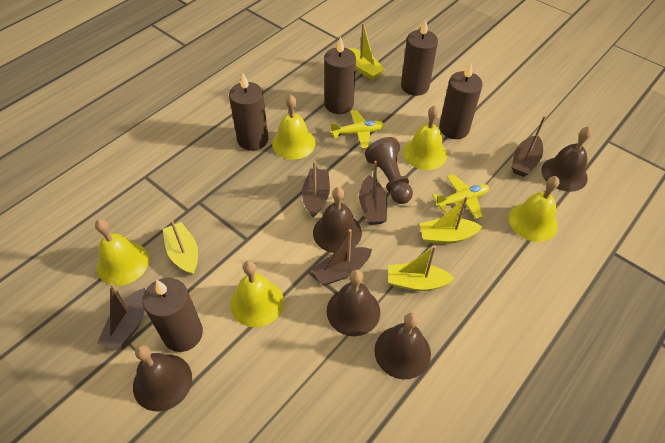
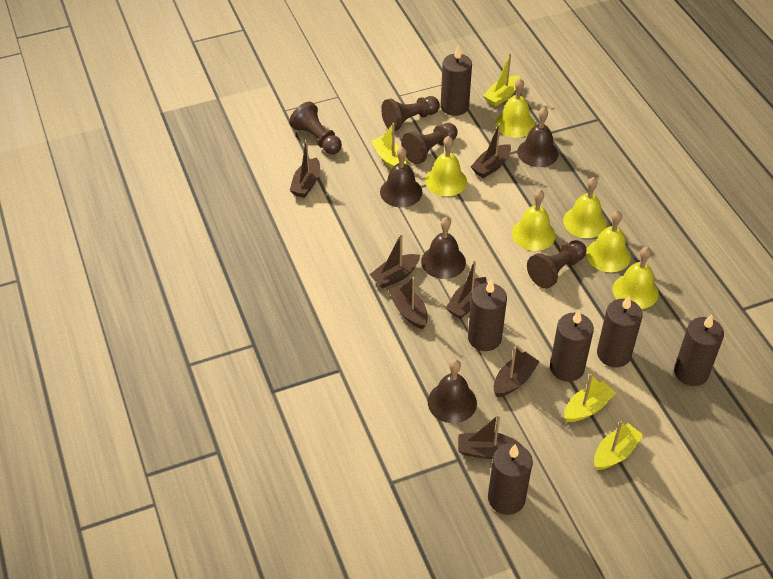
brown bell: [133,345,192,411] [313,187,362,253] [327,270,380,336] [374,313,431,379] [541,127,592,192] = 5 -> [380,147,422,207] [421,217,466,279] [428,359,477,423] [517,107,558,167] = 4
brown boat: [97,283,146,351] [302,161,330,217] [311,229,372,286] [359,161,387,225] [511,115,546,177] = 5 -> [290,140,320,198] [369,234,420,288] [388,277,428,329] [446,260,487,319] [458,414,522,459] [471,123,511,178] [494,346,540,397] = 7
brown candle: [142,278,203,352] [229,73,268,151] [324,37,356,114] [401,19,438,96] [439,62,483,139] = 5 -> [441,45,472,116] [468,279,507,351] [488,443,533,515] [550,310,594,382] [597,296,643,367] [674,314,724,386] = 6
brown pawn: [365,137,413,204] = 1 -> [289,102,342,154] [381,96,440,131] [401,123,458,164] [527,240,587,289] = 4
yellow bell: [95,219,149,286] [230,260,284,327] [272,95,316,159] [403,105,447,170] [509,176,560,242] = 5 -> [425,136,467,196] [495,78,535,138] [512,189,556,251] [563,177,607,238] [586,211,631,272] [612,247,659,309] = 6
yellow plane: [330,110,385,149] [432,174,489,219] = 2 -> none = 0

